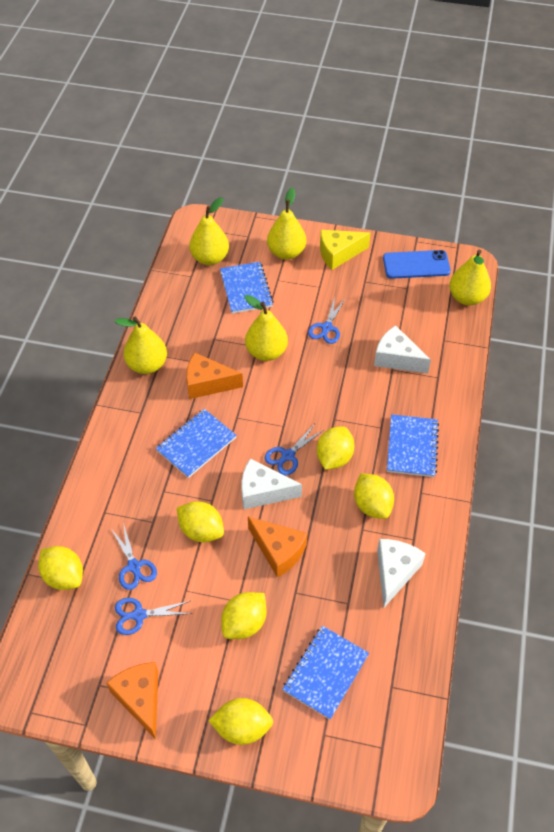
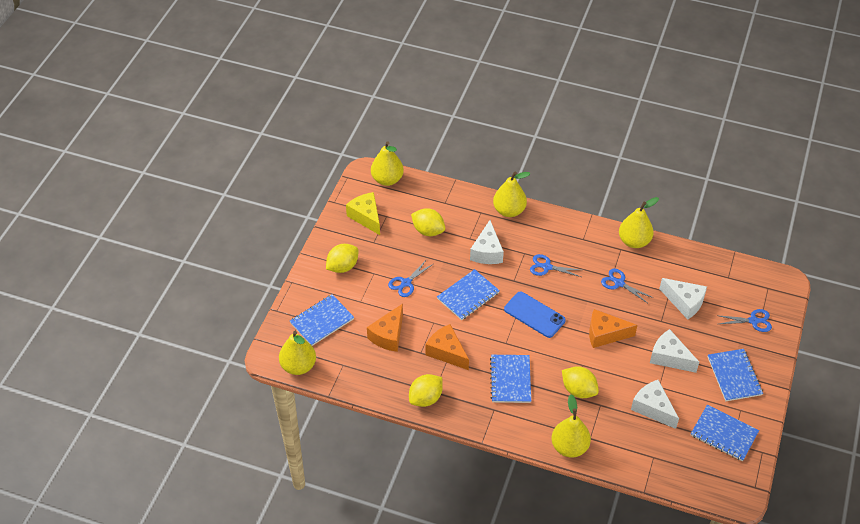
blue notebook: [156,409,237,478] [220,262,274,314] [282,626,369,720] [387,414,439,477] = 4 -> [290,294,354,346] [437,269,500,320] [490,355,531,403] [691,405,759,461] [708,349,763,401] = 5
white cheese: [241,459,302,509] [374,325,431,374] [377,539,426,608] = 3 -> [470,220,504,264] [631,380,679,429] [650,329,699,373] [659,278,707,320] = 4
yellow lemon: [38,546,83,590] [177,501,224,542] [209,698,273,745] [221,592,266,639] [317,426,355,470] [354,473,394,519] = 6 -> [326,244,358,273] [409,374,443,407] [411,208,445,236] [562,366,599,398] = 4

